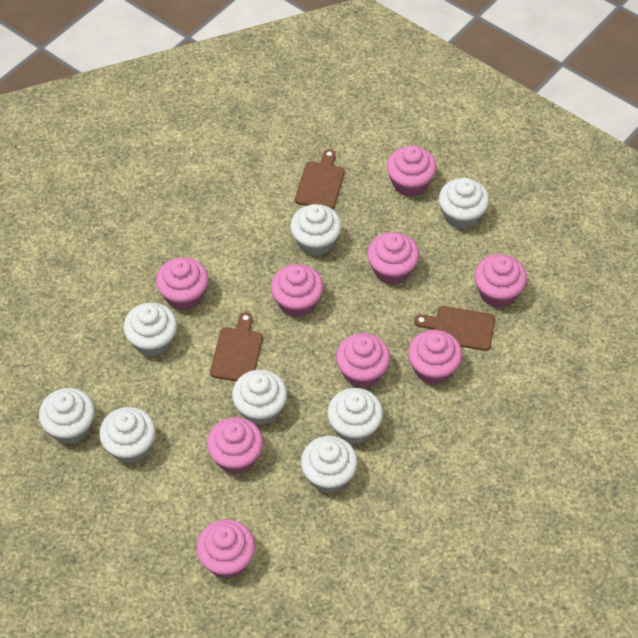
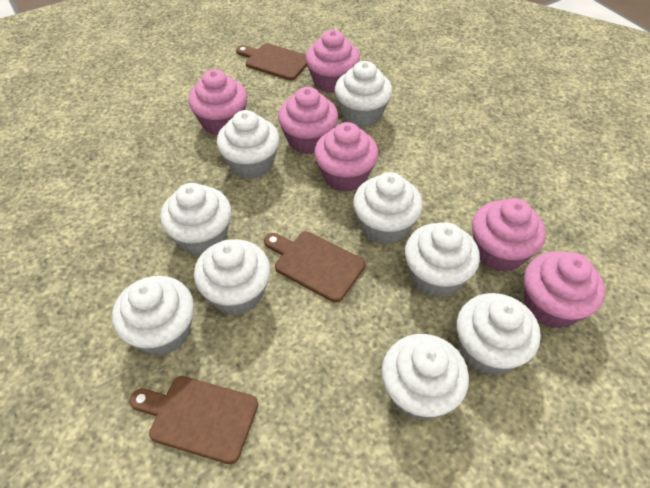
pink cupcake: [156,257,208,310] [196,519,255,579] [207,417,263,474] [271,264,323,317] [336,333,390,388] [367,232,419,285] [387,145,437,197] [408,330,462,385] [474,254,527,307] = 9 -> [188,69,247,135] [278,87,338,154] [306,30,360,93] [314,122,378,192] [472,198,546,272] [524,251,605,329] = 6
white cupcake: [39,388,95,444] [99,407,156,464] [123,302,177,357] [232,370,287,425] [290,204,342,256] [301,436,358,493] [327,388,383,444] [439,178,489,229] = 8 -> [112,276,194,356] [160,183,231,255] [194,239,270,315] [217,110,280,179] [335,61,392,127] [353,172,423,244] [382,334,469,420] [405,222,480,297] [457,293,541,375] = 9

